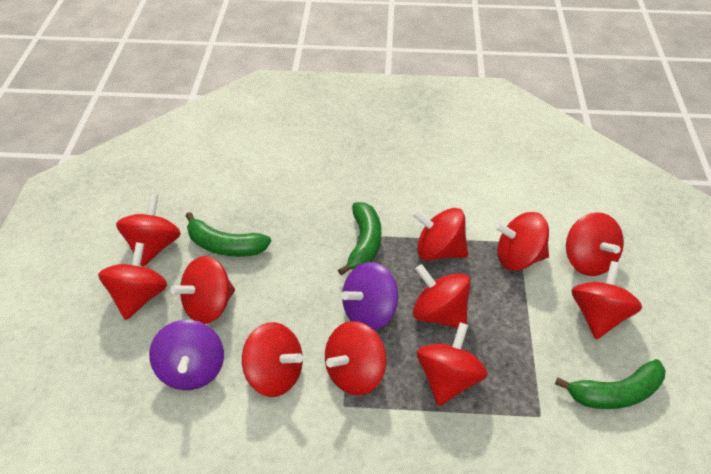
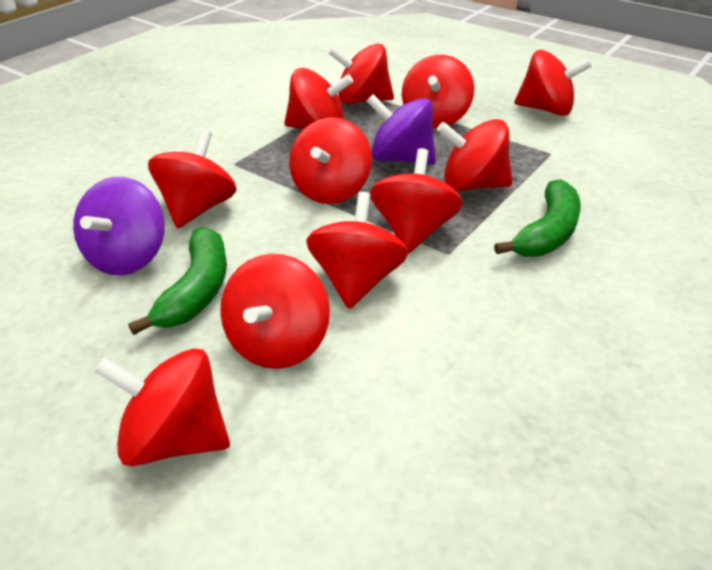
green banana: [186,212,271,257] [338,202,381,276] [555,359,666,409] = 3 -> [128,227,227,335] [494,179,581,257] = 2

